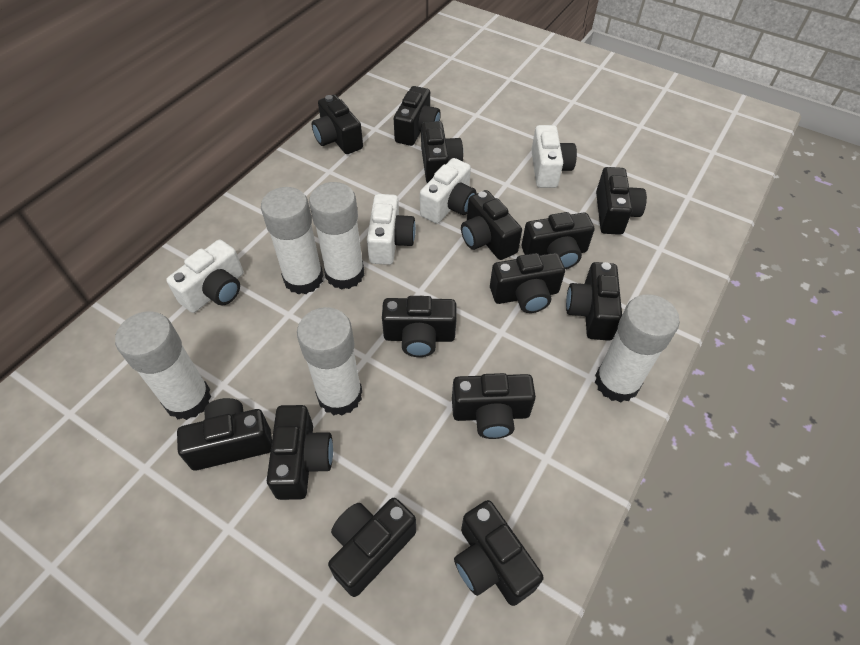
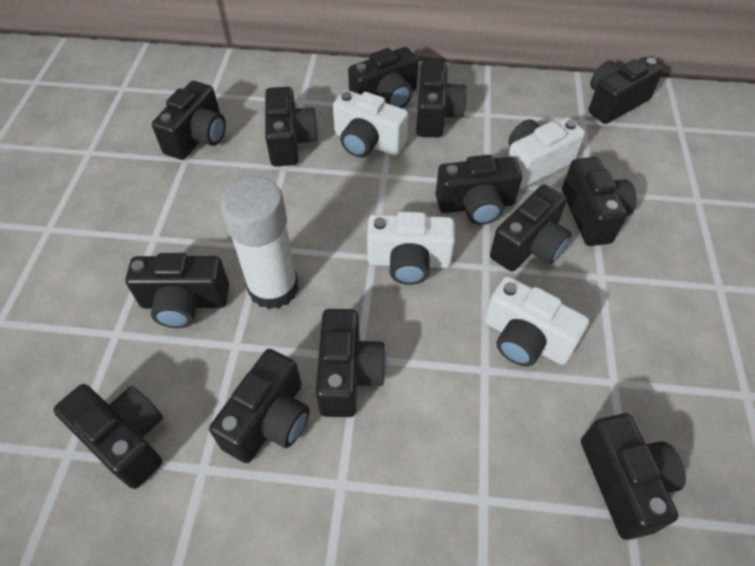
black camera: [177,398,272,471] [267,405,333,500] [312,95,363,154] [328,498,416,597] [382,296,457,357] [394,86,441,146] [421,121,463,183] [452,373,536,439] [454,500,544,606] [461,190,522,260] [490,253,565,313] [522,212,595,269] [566,262,622,341] [596,167,647,235] = 14 -> [54,384,163,489] [125,253,229,328] [152,81,226,160] [209,349,310,463] [265,87,318,166] [316,309,386,417] [348,47,419,108] [416,61,467,138] [436,155,522,225] [490,184,572,272] [562,157,637,246] [581,413,686,540] [588,57,664,124] = 13
white glue stick: [115,311,211,420] [261,187,323,294] [297,307,362,416] [309,182,364,290] [595,294,680,403] = 5 -> [219,176,299,309] = 1

